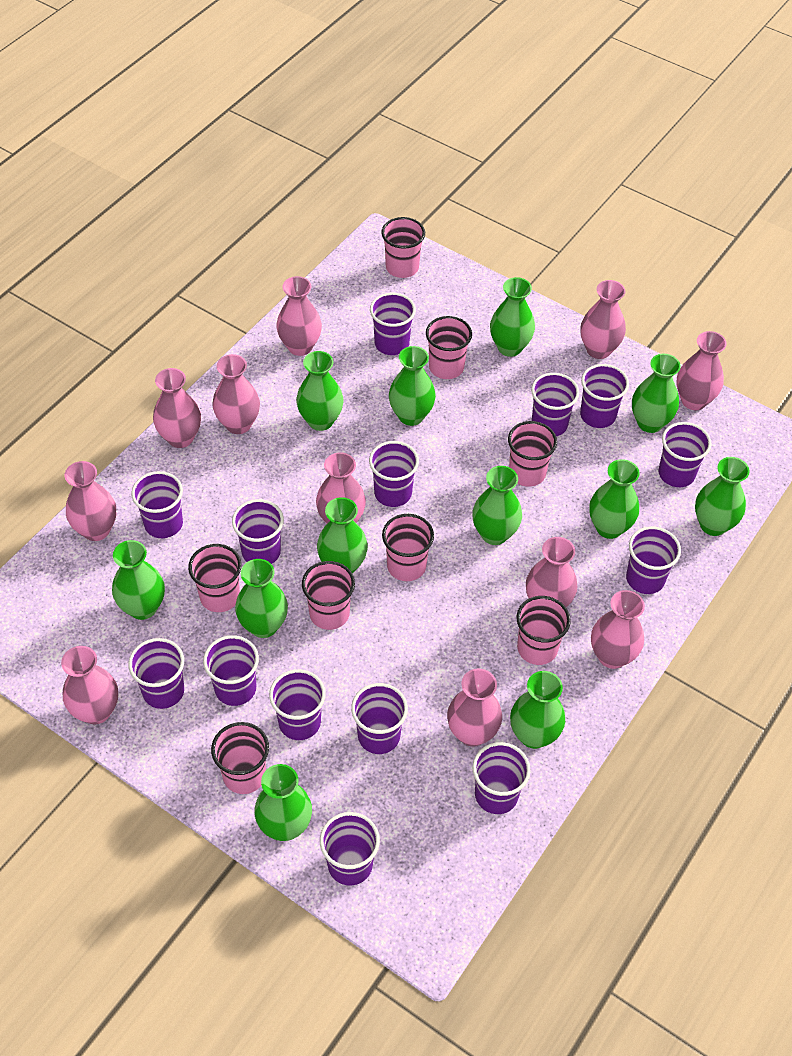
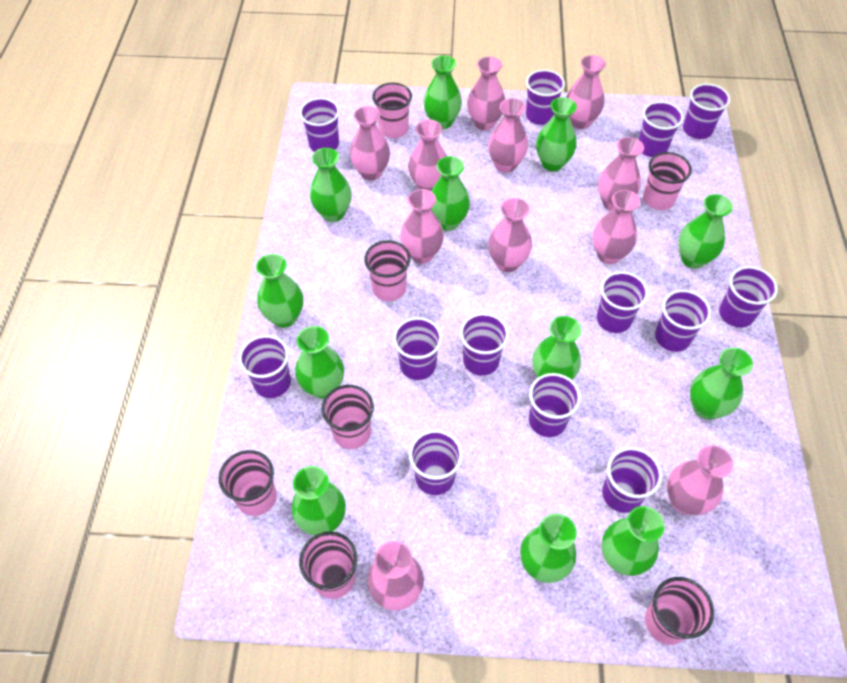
pink cup: [188,544,242,612] [211,722,269,794] [302,561,355,630] [381,217,425,278] [382,514,434,581] [426,316,472,379] [508,421,557,487] [516,596,571,665] = 8 -> [219,450,277,516] [299,531,358,599] [322,385,374,449] [364,241,410,301] [372,83,412,138] [643,152,692,210] [645,577,714,645] = 7
purple cup: [128,638,184,709] [131,471,183,538] [203,635,259,706] [232,499,284,564] [269,669,326,740] [320,812,380,886] [351,683,408,754] [369,441,419,507] [370,293,416,355] [472,742,531,814] [531,373,579,436] [580,364,629,428] [626,526,681,594] [658,422,712,487] = 14 -> [239,335,291,398] [299,98,340,152] [393,317,442,380] [409,430,463,495] [460,313,509,376] [526,69,565,125] [529,373,581,437] [597,272,648,333] [602,447,662,513] [639,101,684,157] [655,290,711,352] [683,83,730,139] [719,266,778,328] = 13

